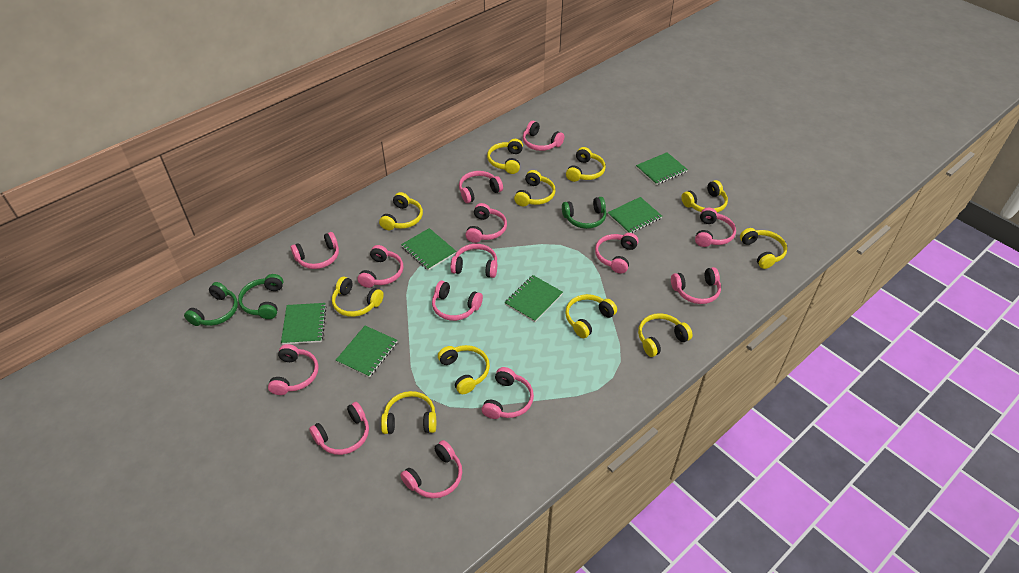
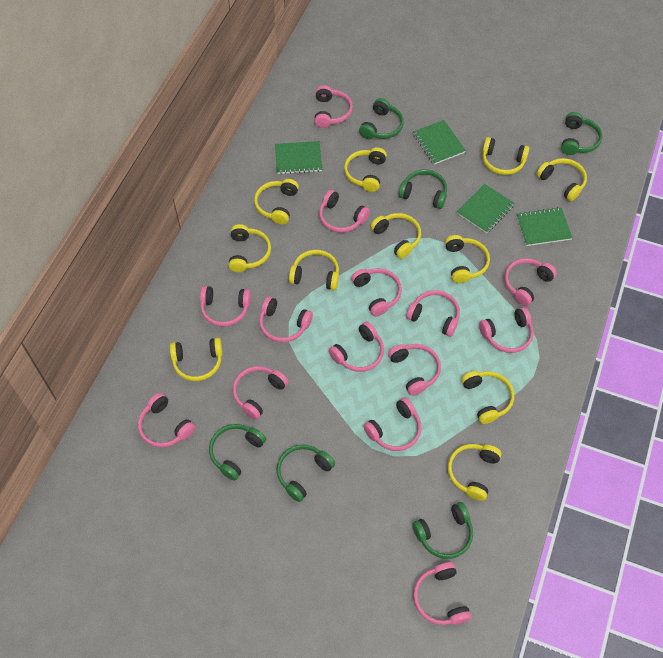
green headphones: [184,282,238,326] [238,274,283,319] [562,197,606,229] = 3 -> [209,424,266,481] [277,444,335,502] [359,98,404,139] [399,169,447,209] [412,502,473,559] [561,112,602,155] = 6
green notebook: [281,303,327,345] [336,326,398,377] [401,228,456,270] [505,275,563,322] [608,197,662,233] [636,152,688,185] = 6 -> [275,141,322,174] [413,120,466,165] [457,184,515,233] [516,207,573,246] = 4

